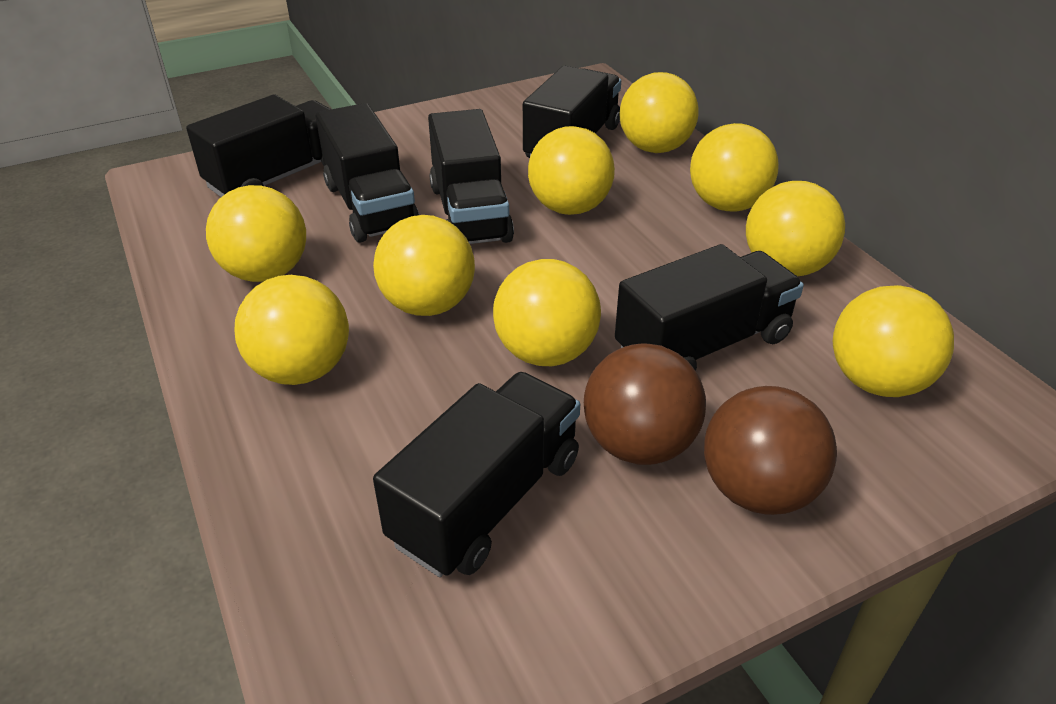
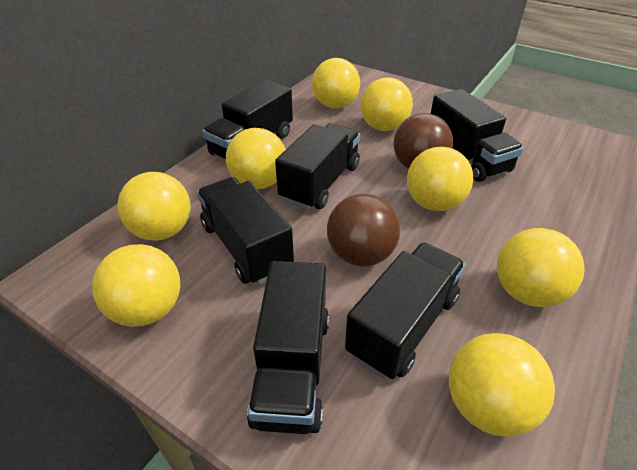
yellow ball: [206,185,306,282] [234,275,349,385] [373,215,475,316] [493,259,601,366] [528,126,615,215] [620,72,699,153] [690,123,779,211] [746,181,845,276] [833,285,954,397] = 9 -> [92,244,180,327] [117,172,190,241] [226,128,286,189] [312,58,360,108] [360,77,413,131] [407,147,473,211] [449,333,555,437] [497,228,585,307] = 8

